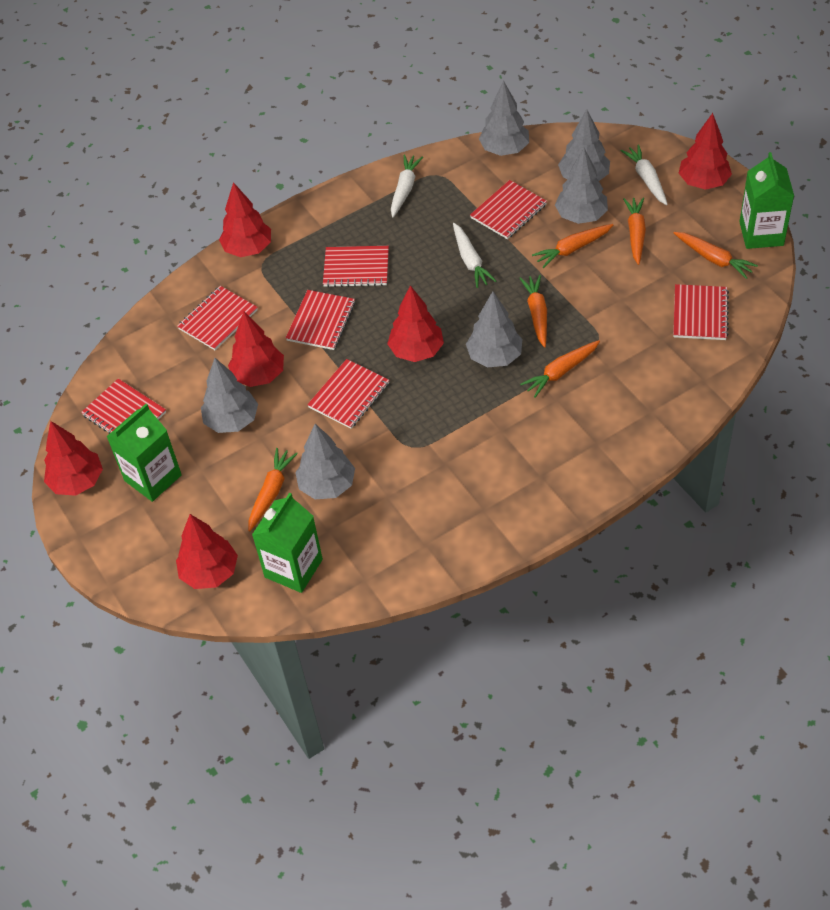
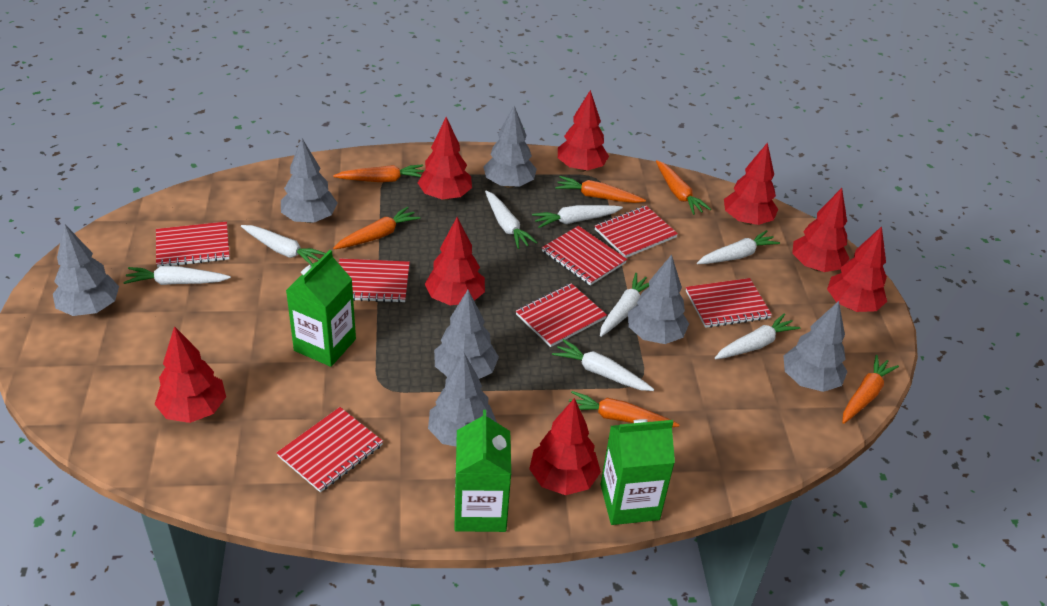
grey tree: [201,358,258,433] [295,424,355,499] [466,291,522,367] [479,80,529,156] [555,148,608,224] [558,109,610,181] = 6 -> [53,224,119,316] [281,138,338,223] [428,353,497,446] [434,290,499,379] [483,106,537,188] [628,254,689,344] [783,301,848,392] = 7
red tree: [44,421,103,496] [176,514,238,589] [219,182,271,257] [228,311,284,387] [387,285,444,362] [679,113,732,190] = 6 -> [155,326,226,423] [418,117,472,200] [425,217,485,305] [529,398,601,495] [558,90,609,172] [724,142,778,225] [792,188,850,272] [827,226,887,312] = 8
white carrot: [391,154,423,217] [453,223,496,288] [621,144,668,205] = 3 -> [123,266,231,285] [241,225,326,265] [485,190,538,249] [532,205,623,228] [552,339,654,391] [600,273,649,337] [697,230,780,264] [715,314,800,359] = 8

